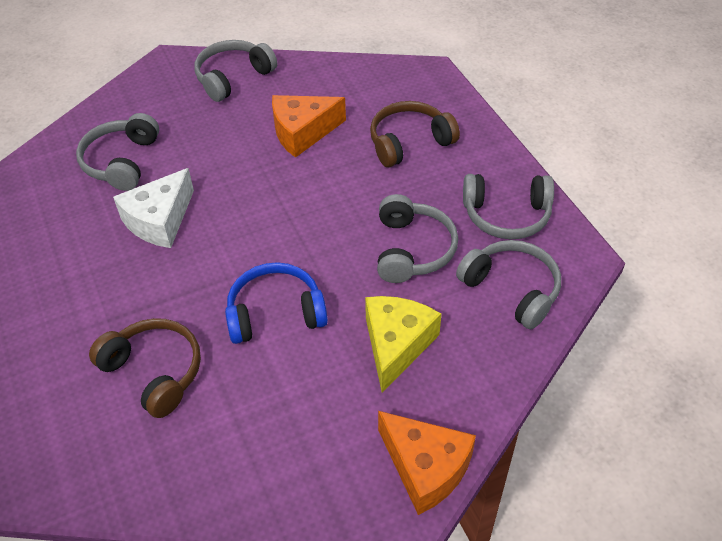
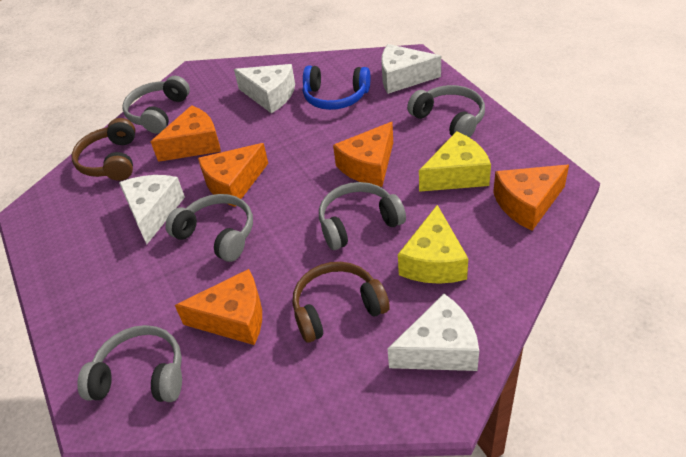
orange cheese: [272,95,346,158] [378,411,476,515] = 2 -> [151,105,221,162] [175,269,262,345] [198,143,268,207] [333,122,393,187] [493,165,569,231] = 5
white cheese: [113,168,194,248] = 1 -> [119,175,185,244] [234,64,295,114] [381,44,441,94] [388,294,479,371] = 4
yellow cheese: [365,296,441,393] = 1 -> [398,205,468,284] [419,131,491,192] = 2

